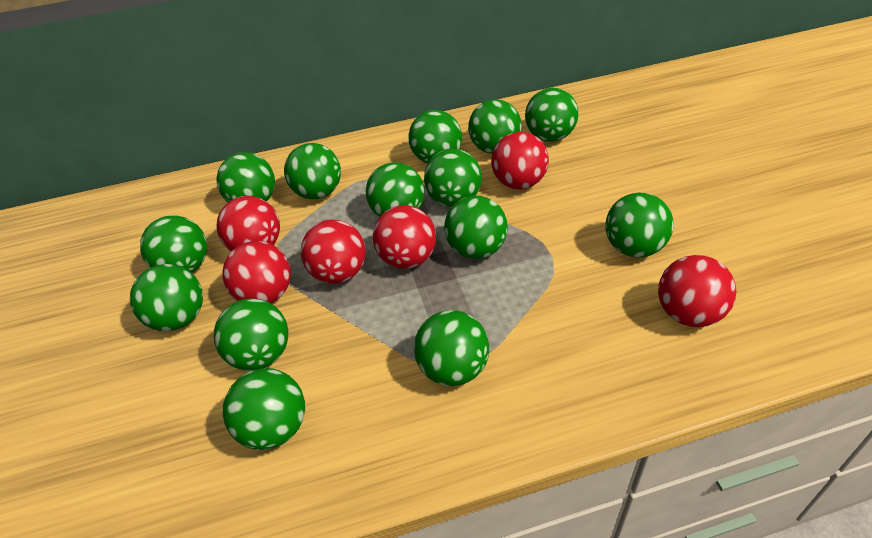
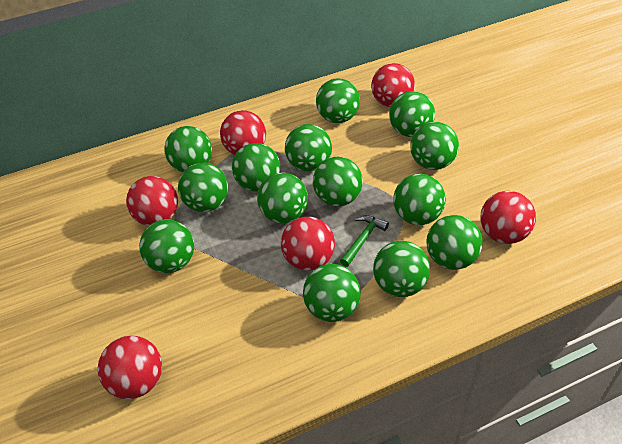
green hammer: none = 0 -> [340,215,389,267] = 1

